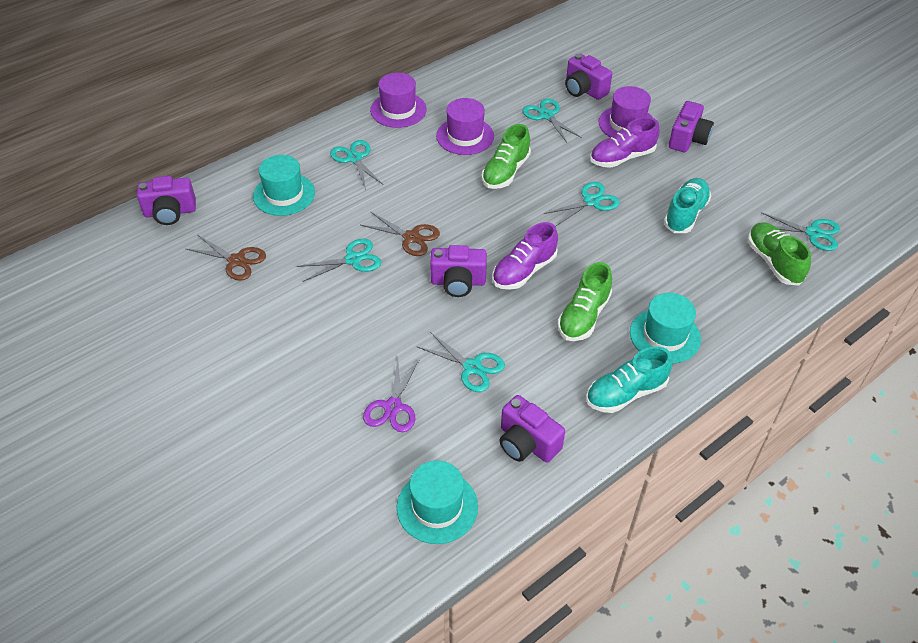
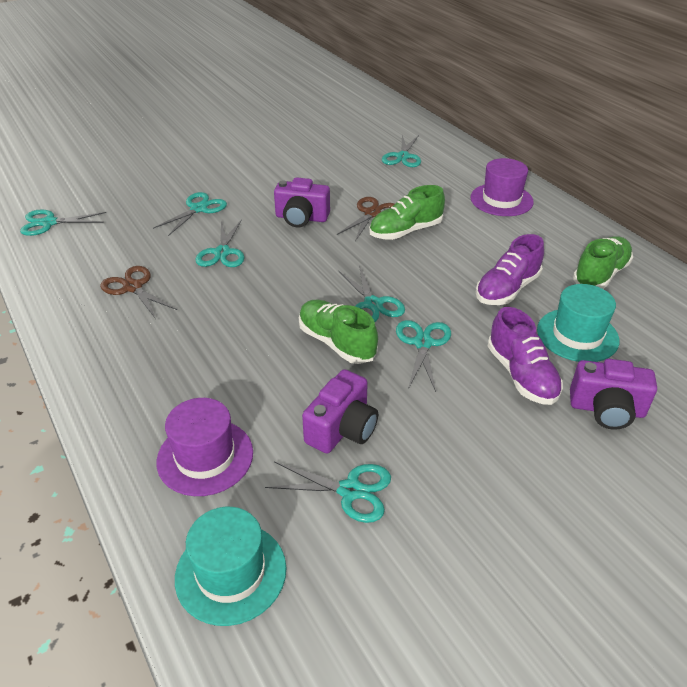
purple camera: [137,176,196,225] [430,245,487,297] [500,395,565,463] [565,54,612,100] [669,101,714,152] = 5 -> [274,177,330,227] [302,369,378,454] [570,359,657,430] = 3
purple hat: [370,73,427,128] [436,98,494,155] [599,86,653,138] = 3 -> [156,398,253,496] [470,158,534,216] = 2
purple scissors: [363,358,420,432] = 1 -> none = 0
turquoise hat: [253,155,315,216] [397,460,478,544] [630,293,701,364] = 3 -> [175,507,286,626] [537,284,620,362] = 2
turquoise scissors: [297,239,381,282] [330,140,383,190] [418,332,505,392] [522,99,582,143] [544,182,620,226] [761,212,840,251] = 6 -> [20,209,106,236] [153,192,227,236] [195,219,245,267] [265,462,391,523] [338,265,405,322] [382,135,421,167] [396,320,451,392] = 7
turquoise shoe: [586,346,672,413] [664,178,711,233] = 2 -> none = 0

